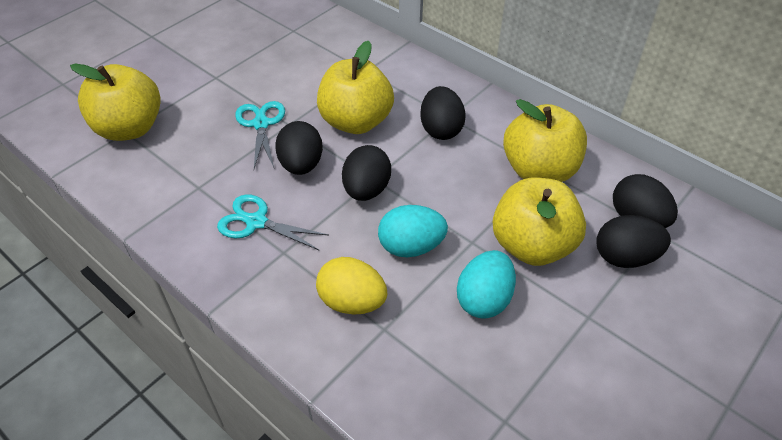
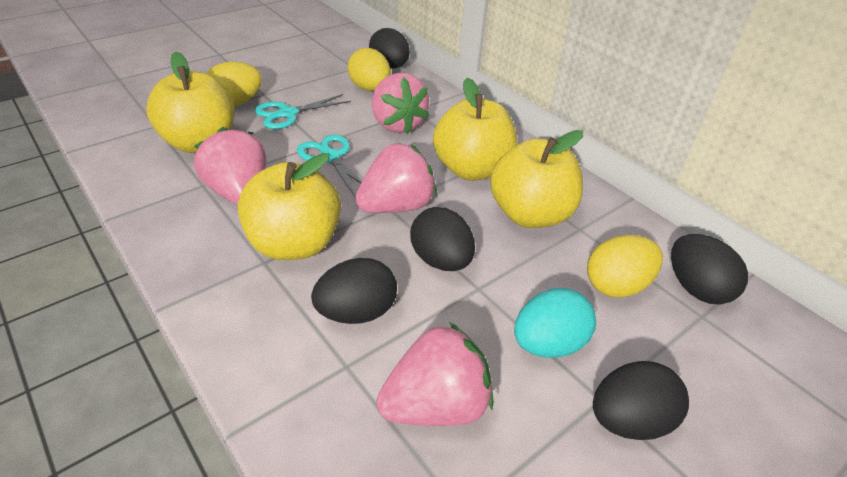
pink strawberry: none = 0 -> [194,127,266,205] [355,143,437,213] [372,73,429,134] [377,322,493,426] = 4
turquoise egg: [378,205,448,257] [457,250,516,319] = 2 -> [514,288,596,358] = 1
yellow egg: [316,257,387,315] = 1 -> [206,61,262,107] [348,48,391,91] [587,235,663,298] = 3

